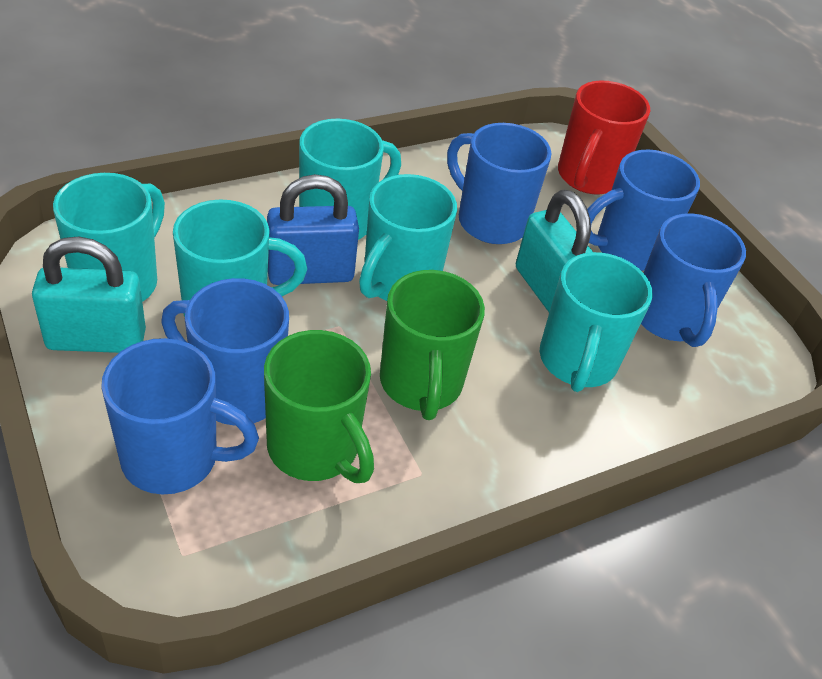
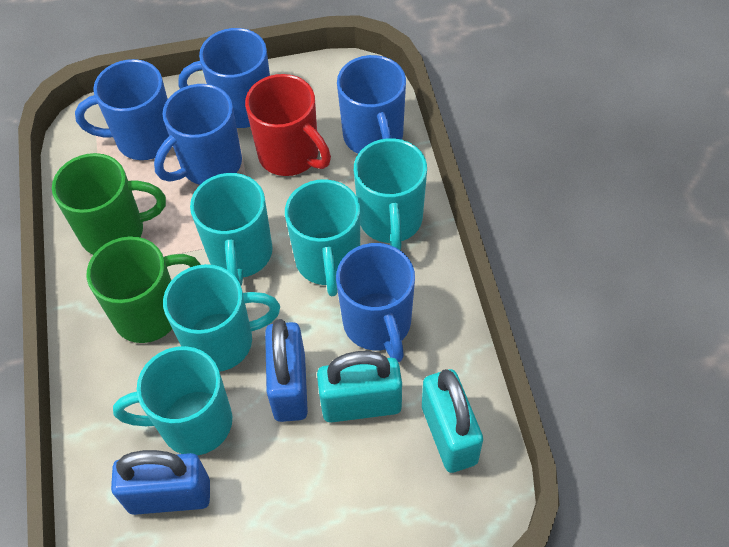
blue padlock: [267,174,359,285] = 1 -> [111,450,210,515] [265,319,308,422] = 2

